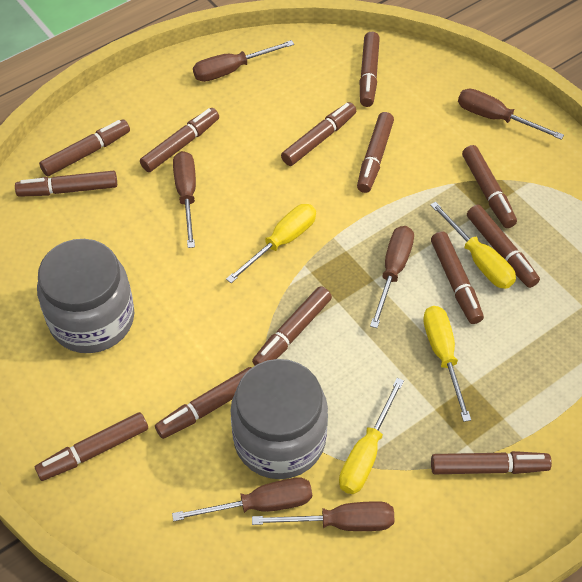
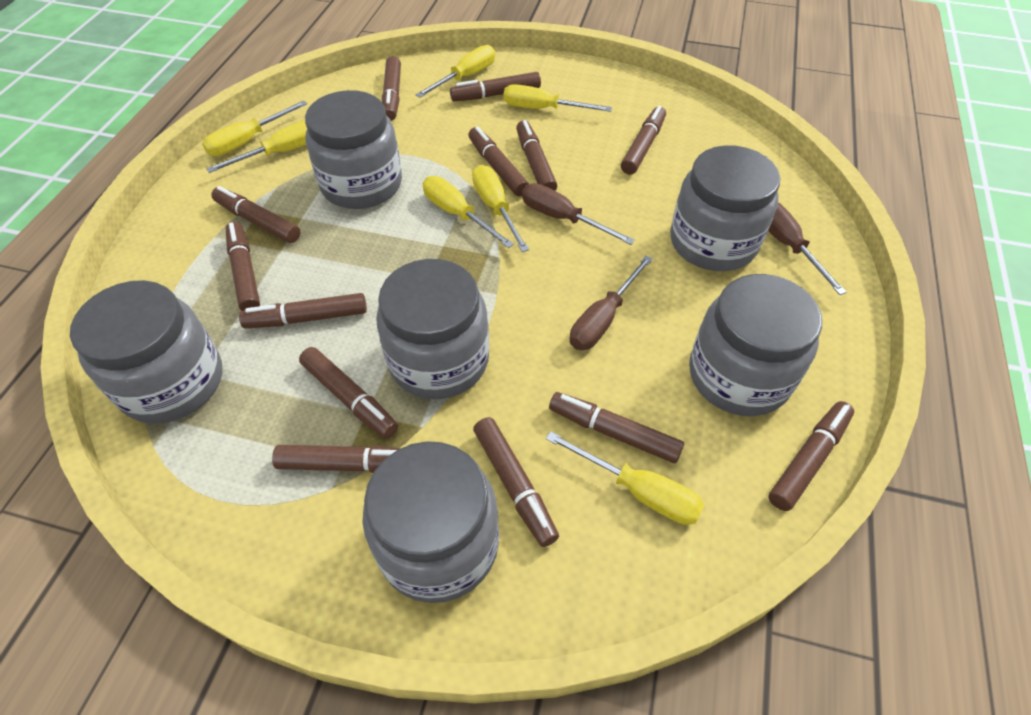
brown screwdriver: [172,478,312,521] [173,151,196,248] [193,40,294,82] [252,501,394,531] [370,226,414,328] [458,89,564,140] = 6 -> [522,183,635,245] [570,256,653,350] [768,202,847,295] = 3
grey jar: [37,239,134,353] [231,359,328,479] = 2 -> [70,280,222,424] [305,90,402,209] [362,441,499,603] [376,259,489,399] [670,145,780,271] [689,274,822,416] = 6
yellow screwdriver: [226,204,316,283] [339,378,404,494] [423,306,471,422] [430,201,516,289] = 4 -> [202,100,307,156] [206,121,307,173] [416,45,495,98] [423,176,514,248] [472,165,529,252] [503,84,612,112] [546,431,704,525] = 7

